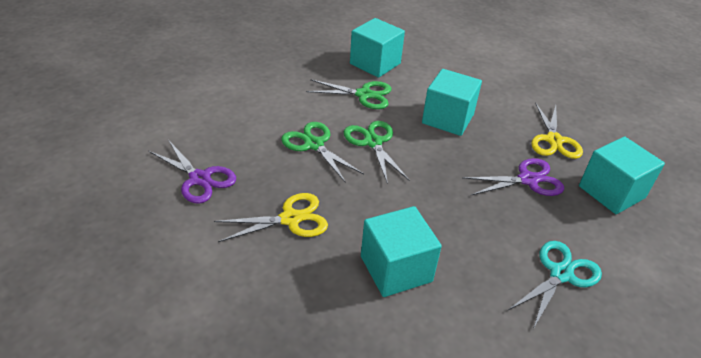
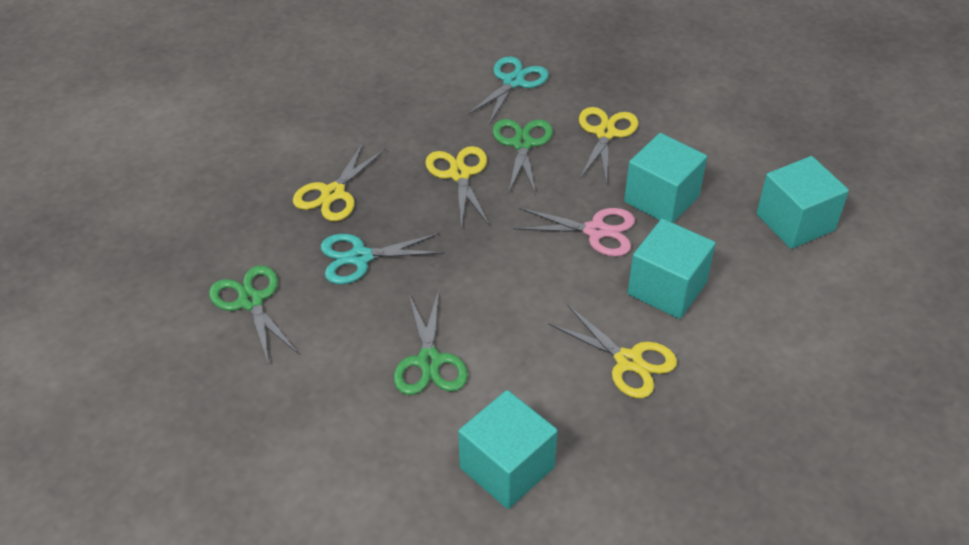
pink scissors: none = 0 -> [514,208,635,257] = 1
purple scissors: [149,140,236,204] [462,158,564,196] = 2 -> none = 0
turquoise scissors: [508,241,602,329] = 1 -> [321,233,445,284] [467,57,549,124] = 2
yellow scissors: [214,193,328,242] [531,103,583,159] = 2 -> [293,142,386,221] [425,146,489,228] [548,304,677,398] [579,107,638,183] = 4

